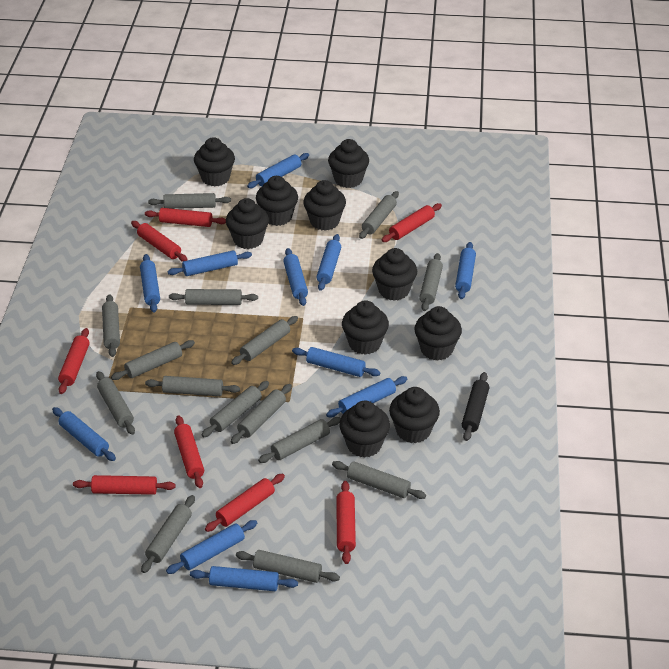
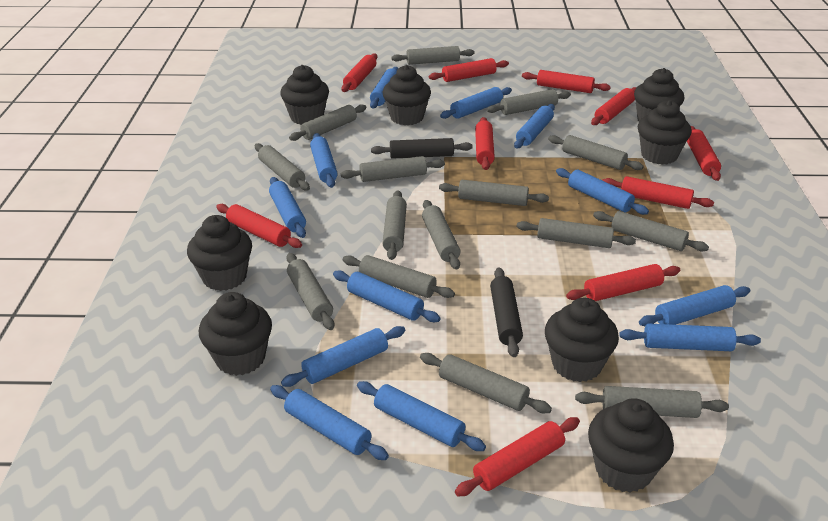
black cupcake: [194,137,235,186] [226,198,269,249] [256,176,298,226] [303,180,346,231] [328,139,369,188] [339,401,390,458] [342,300,389,355] [372,248,417,301] [389,387,440,443] [414,306,462,361] = 10 -> [187,215,252,291] [199,292,272,376] [280,65,329,125] [382,65,431,125] [545,298,619,382] [588,398,674,493] [634,68,685,121] [638,100,692,165] = 8
black rolling pin: [462,372,489,441] = 1 -> [371,138,473,159] [490,267,523,357] = 2
blue rolling pin: [52,407,116,461] [140,254,160,312] [166,520,257,574] [168,250,252,276] [190,566,298,591] [247,153,309,188] [283,248,308,306] [292,347,380,377] [317,234,341,291] [326,376,407,417] [455,242,476,299] = 11 -> [269,177,306,238] [270,385,389,460] [281,326,405,387] [310,133,338,188] [333,270,440,322] [357,381,486,451] [370,67,398,109] [440,87,512,119] [514,104,555,148] [556,168,649,215] [619,324,761,351] [639,285,750,326] = 12
red rolling pin: [58,328,90,394] [73,475,176,495] [131,221,187,262] [145,208,226,227] [174,416,204,488] [205,474,285,532] [336,481,356,564] [382,203,442,242] = 8 -> [216,204,302,248] [341,53,377,92] [429,58,509,82] [455,417,580,496] [475,117,495,170] [522,70,611,93] [566,264,680,301] [591,87,636,125] [602,176,714,209] [687,126,721,181] = 10

